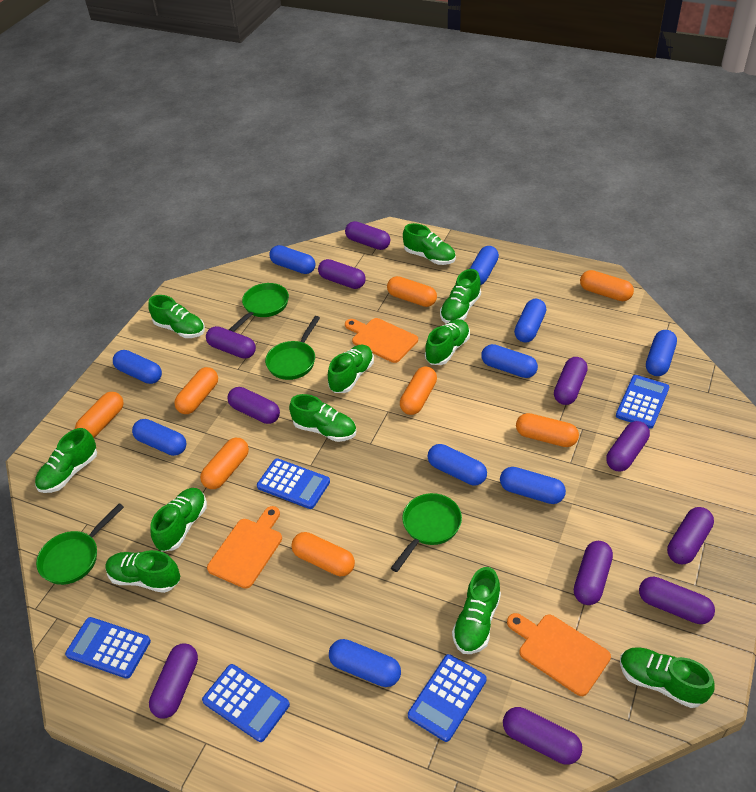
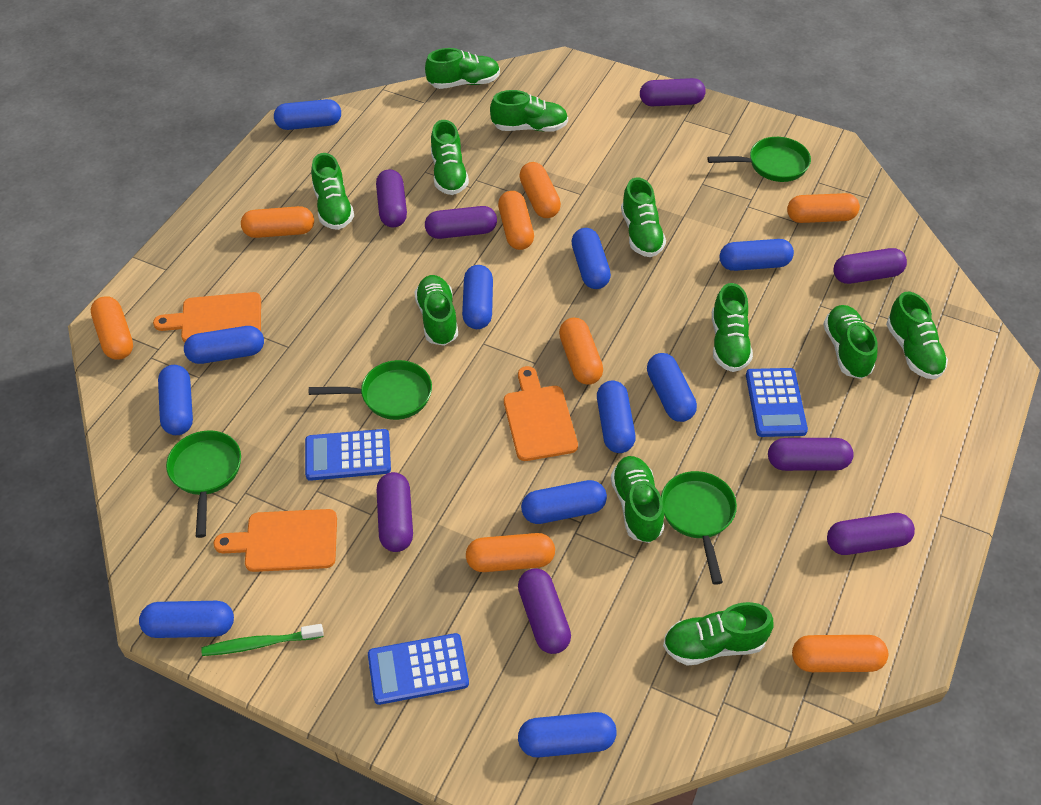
blue calculator: [65,617,151,679] [202,664,290,742] [257,458,330,509] [408,654,487,742] [616,375,669,429] = 5 -> [305,429,391,481] [368,633,469,705] [746,368,808,437] = 3
blue capsule: [113,350,162,384] [132,419,186,456] [269,245,315,274] [329,639,401,687] [428,444,487,485] [470,246,499,285] [481,344,538,378] [500,467,566,504] [514,299,546,343] [646,330,677,376] = 10 -> [139,601,234,638] [158,365,193,435] [184,326,264,364] [274,99,341,130] [462,265,493,329] [518,712,617,758] [521,480,607,524] [572,228,611,289] [597,380,636,453] [647,353,697,422] [720,239,794,271] = 11
green toothbrush: none = 0 -> [201,624,324,656] = 1
purple capsule: [149,643,198,718] [206,326,256,359] [227,387,280,424] [318,259,366,289] [345,221,390,250] [503,707,582,765] [554,357,588,405] [574,541,613,605] [606,421,650,472] [639,577,715,624] [667,507,714,564] = 11 -> [376,169,407,227] [377,472,413,552] [425,206,497,239] [518,568,571,654] [640,78,706,106] [768,438,854,471] [827,513,915,555] [833,248,907,284] = 8

